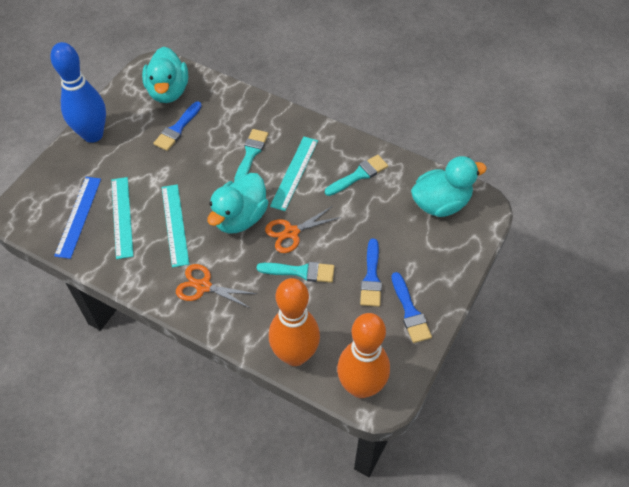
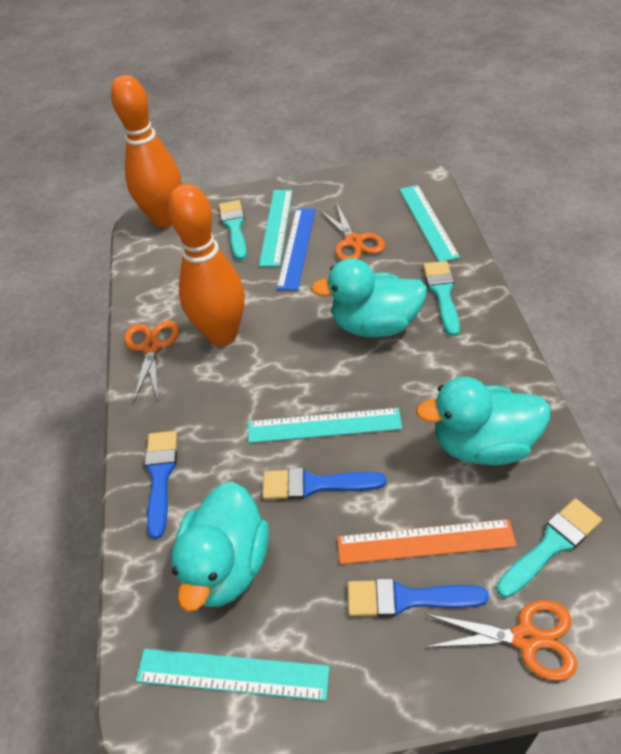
blue bowling pin: [50,42,106,143] = 1 -> none = 0
orange ruler: none = 0 -> [337,519,517,564] = 1
orange scissors: [176,264,257,308] [265,206,341,253] = 2 -> [124,320,179,401] [318,202,385,261] [425,600,577,681] = 3
turquoise ruler: [111,177,133,259] [162,184,189,268] [270,137,318,211] = 3 -> [136,649,329,701] [248,408,402,443] [259,190,293,267] [400,185,460,262] = 4

